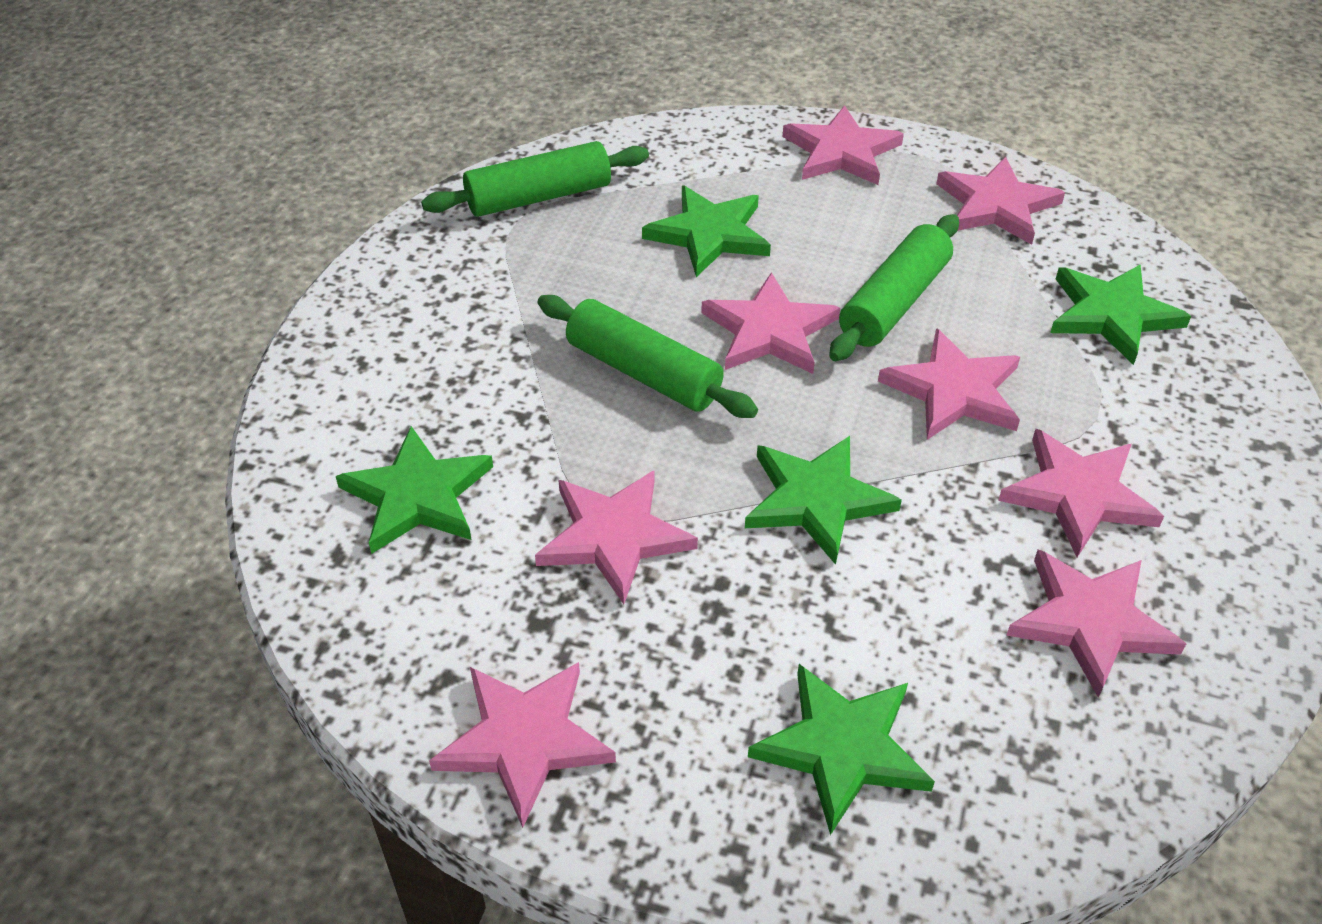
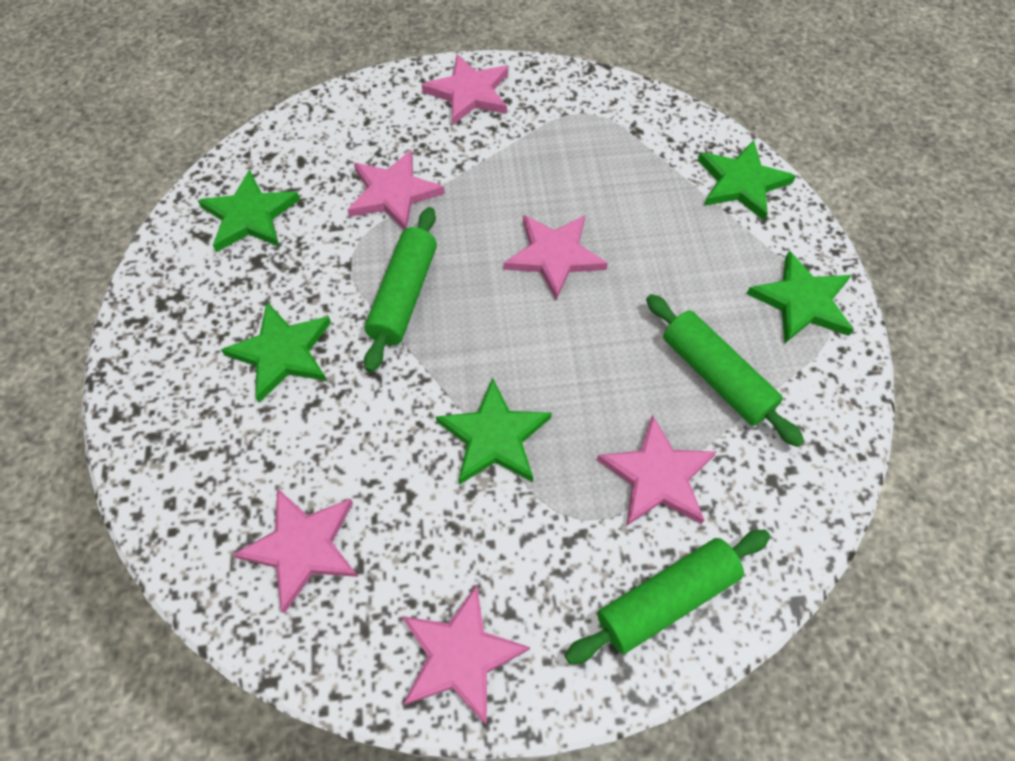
pink star: [429,662,616,828] [535,470,698,604] [701,272,840,374] [782,105,904,185] [878,328,1020,440] [936,157,1065,245] [998,429,1164,558] [1006,549,1186,698] = 8 -> [232,488,358,614] [347,150,445,230] [402,585,530,726] [422,54,508,126] [504,215,608,300] [597,414,716,526] = 6

